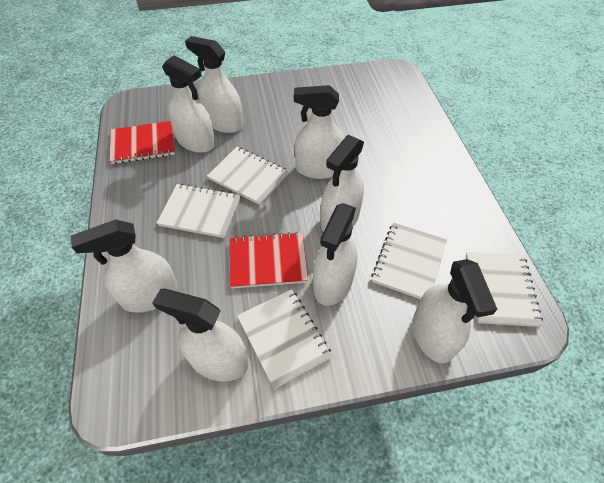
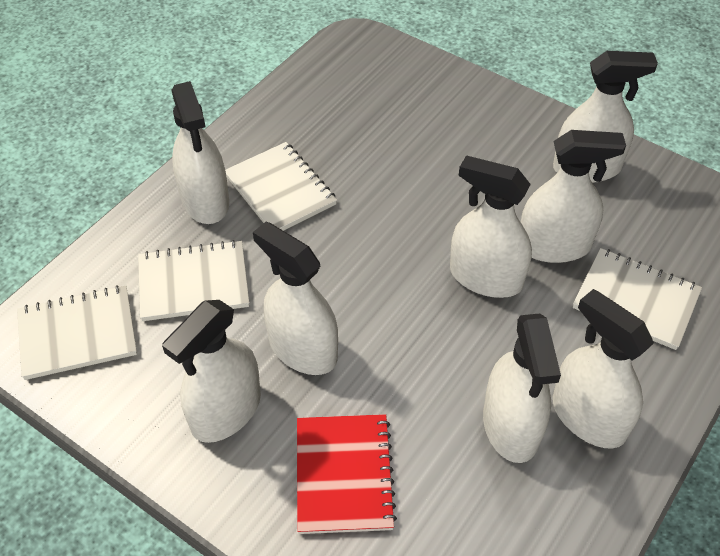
red notebook: [109,121,175,164] [230,232,308,289] = 2 -> [297,414,397,534] = 1
white notebook: [157,184,241,238] [207,147,289,205] [237,289,332,389] [371,222,447,299] [466,252,543,327] = 5 -> [17,285,137,380] [138,240,249,321] [225,142,337,231] [573,248,702,350] = 4

